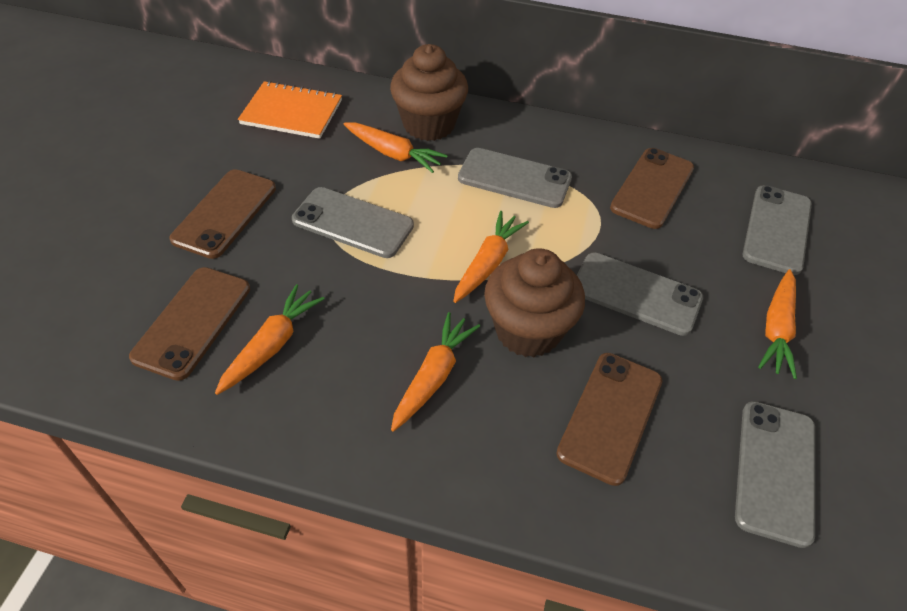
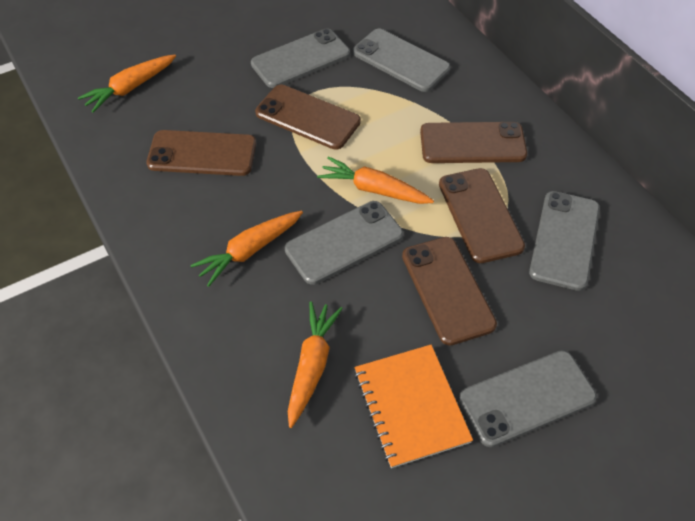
brown cupcake: [390,44,468,141] [484,248,585,357] = 2 -> none = 0
brown phone: [129,267,250,381] [169,169,276,259] [556,353,662,486] [610,148,694,229] = 4 -> [146,130,256,176] [255,84,361,150] [402,237,497,346] [420,122,527,163] [439,168,525,263] = 5
orange carrot: [215,284,325,395] [344,122,448,173] [391,312,480,432] [453,211,529,303] [758,269,797,379] = 5 -> [78,54,176,113] [190,211,303,287] [288,301,343,428] [317,156,434,204] = 4

